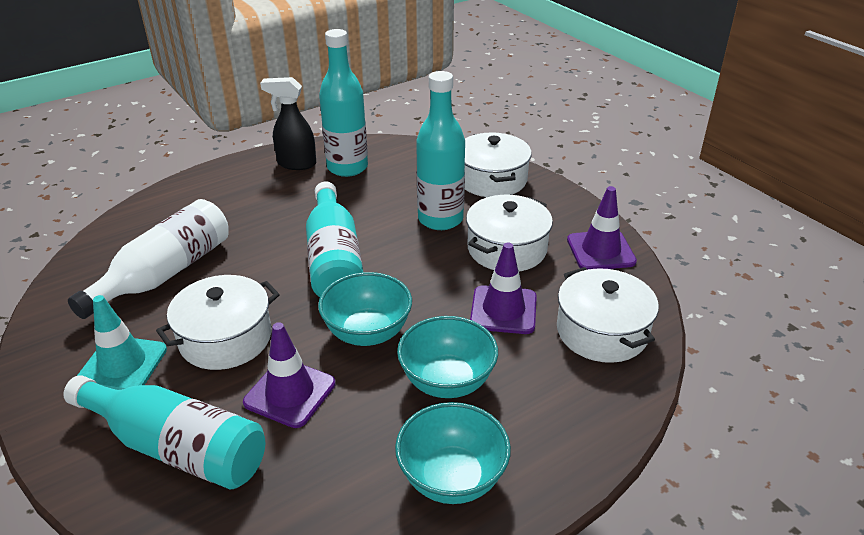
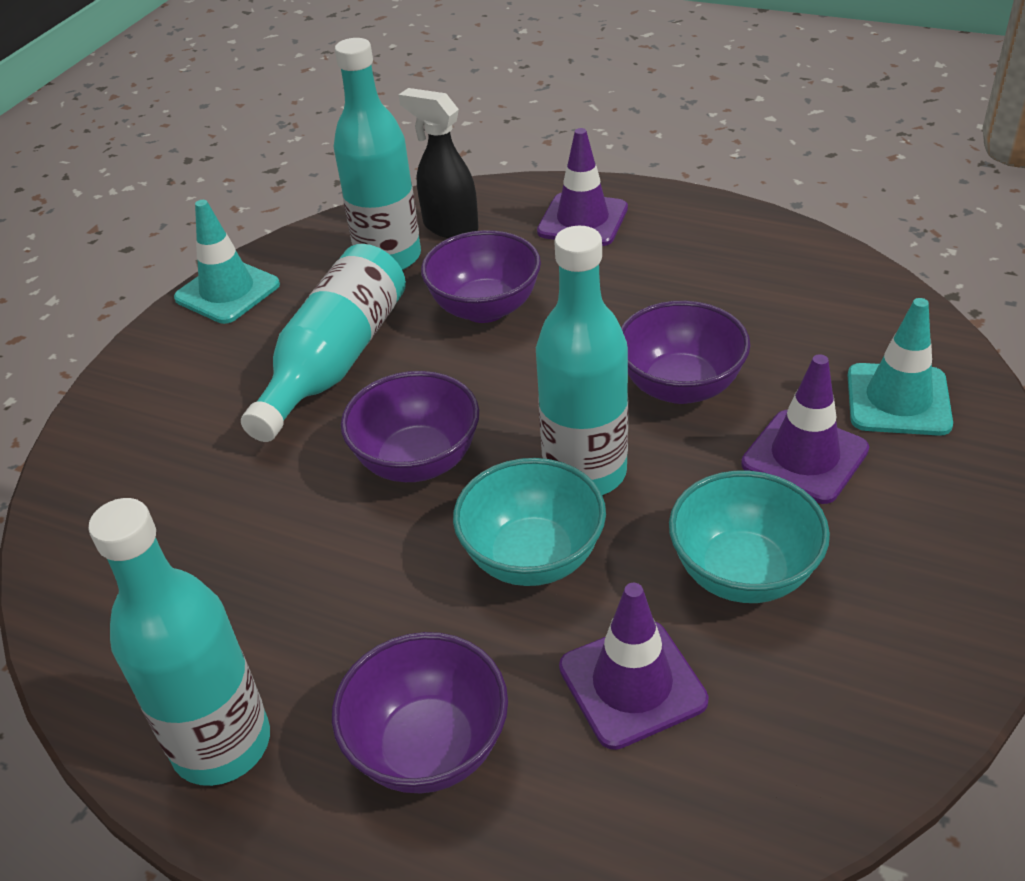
purple bowl: none = 0 -> [332,632,508,793] [341,371,479,482] [421,230,541,323] [621,301,751,404] = 4
turquoise bowl: [318,272,412,346] [395,402,511,504] [397,316,498,398] = 3 -> [453,458,606,586] [669,471,830,603] = 2
turquoise traffic cone: [77,295,167,390] = 1 -> [174,200,280,324] [848,298,953,436] = 2
white bottle: [68,199,229,319] = 1 -> none = 0
white pot: [156,275,280,370] [465,132,532,197] [466,195,553,271] [557,267,659,363] = 4 -> none = 0

